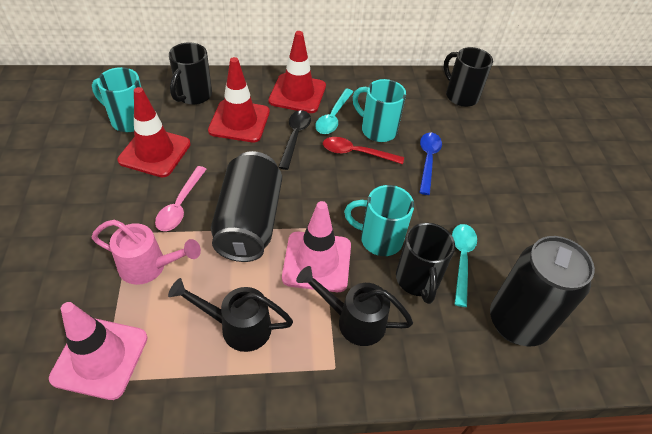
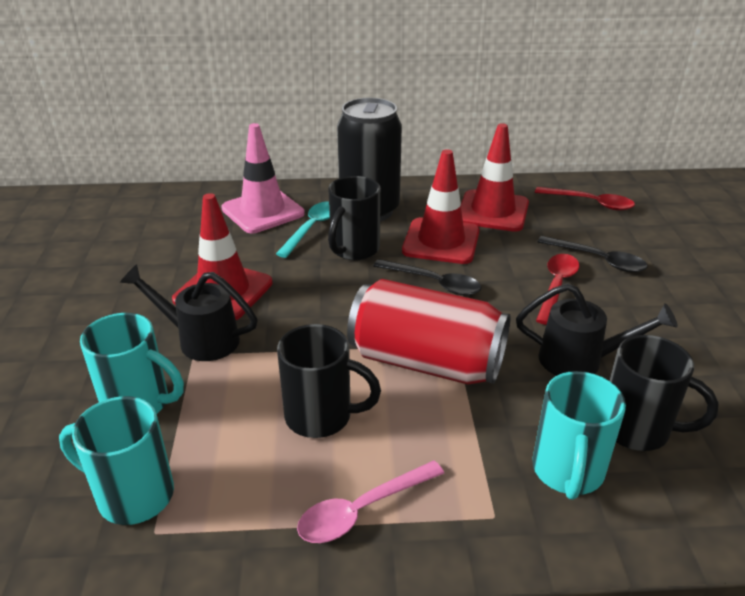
black can: [211,151,282,262] [490,236,595,346] = 2 -> [337,98,402,222] = 1
black spoon: [279,110,311,170] = 1 -> [373,259,482,296] [537,236,648,272] = 2
blue spoon: [419,133,442,195] = 1 -> none = 0
pink traffic cone: [49,302,148,400] [282,201,351,292] = 2 -> [221,123,305,233] = 1
pink watering can: [92,220,201,285] = 1 -> none = 0
red can: none = 0 -> [347,279,511,385] = 1
red spoon: [323,137,404,164] = 1 -> [535,187,635,211] [536,254,580,325] = 2
turquoise spoon: [315,89,353,134] [452,224,477,307] = 2 -> [276,201,330,258] = 1

